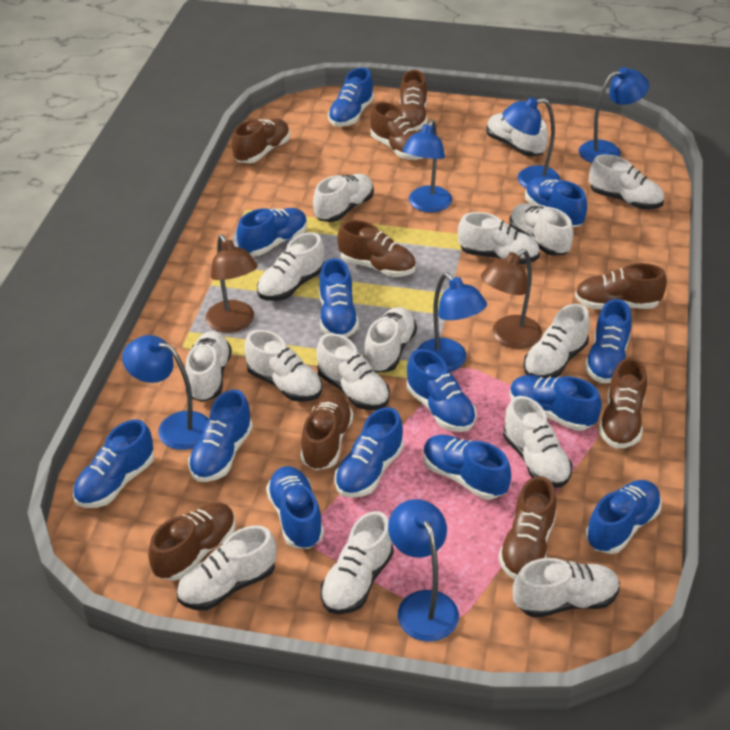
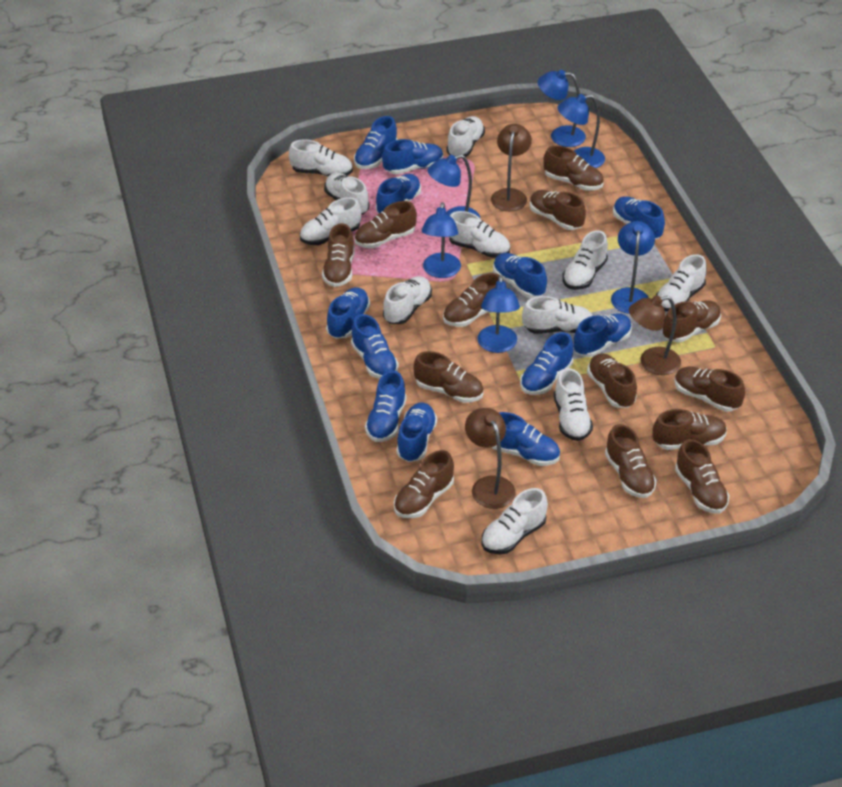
blue shoe: [73,419,154,508] [188,390,253,482] [237,208,307,256] [266,466,324,549] [319,258,359,338] [328,67,374,127] [334,407,404,498] [407,349,476,432] [423,435,511,500] [510,375,602,431] [525,177,587,227] [585,299,632,383] [586,480,662,554] = 13 -> [326,287,370,339] [351,314,399,379] [354,116,397,169] [365,370,406,442] [376,174,421,213] [382,139,443,175] [396,403,437,462] [492,412,560,466] [493,253,547,298] [520,332,573,395] [573,313,632,357] [613,196,665,239] = 12
brown lamp: [206,235,258,333] [481,249,542,349] = 2 -> [465,408,516,509] [491,124,532,211] [629,295,681,375] = 3
brown shoe: [148,503,236,581] [232,119,290,163] [300,394,353,470] [337,220,416,277] [370,102,423,160] [399,70,427,131] [498,476,557,580] [575,263,667,309] [599,357,647,448] = 9 -> [322,223,355,287] [354,201,417,248] [394,450,454,518] [413,351,484,403] [443,273,499,327] [530,190,586,230] [543,146,604,191] [587,353,637,408] [605,424,657,498] [653,409,727,450] [662,300,721,342] [674,367,745,412] [675,439,729,513] = 13
white shoe: [177,525,277,610] [185,331,232,402] [244,330,322,402] [257,232,325,301] [313,174,374,222] [316,333,390,410] [320,511,394,614] [363,307,417,373] [458,212,540,265] [486,113,548,157] [503,396,573,488] [509,203,573,256] [513,558,620,618] [523,304,590,378] [589,154,664,209] = 15 -> [289,139,353,177] [300,197,361,245] [324,173,369,215] [383,276,432,324] [446,116,485,157] [449,211,510,258] [482,488,548,554] [522,296,592,334] [554,368,593,441] [562,230,608,290] [656,254,707,312] = 11

